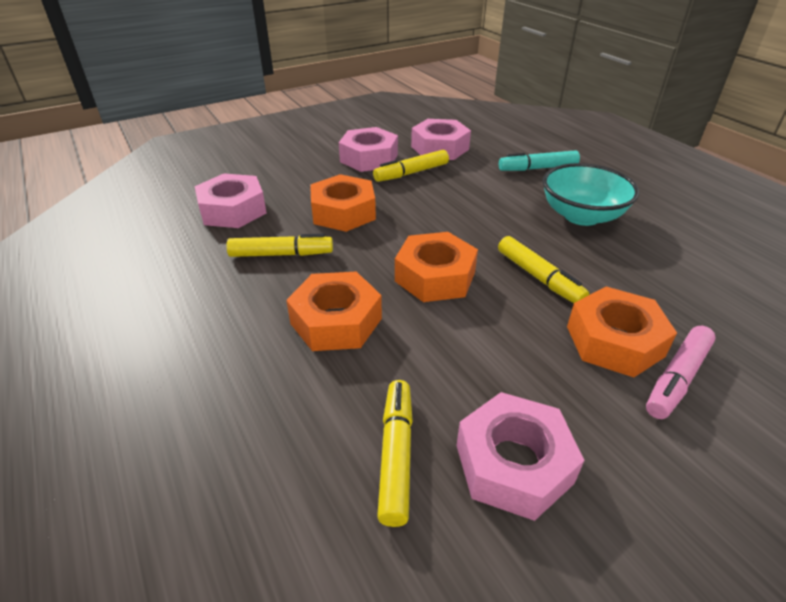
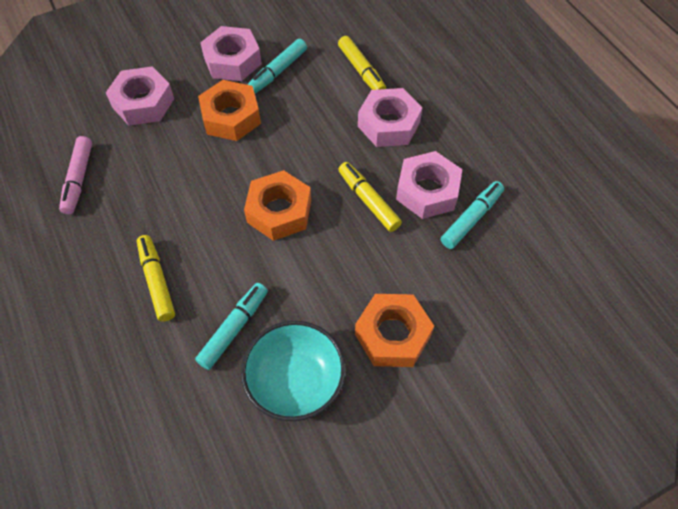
orange nut: [286,271,382,351] [310,174,376,232] [395,232,478,302] [567,287,677,377] = 4 -> [198,80,261,141] [244,170,311,241] [355,294,434,367] = 3
turquoise marker: [499,150,580,171] = 1 -> [195,283,268,370] [247,39,307,93] [441,181,504,249] = 3
yellow marker: [226,234,333,257] [373,150,449,182] [377,380,413,527] [498,236,590,303] = 4 -> [137,235,175,322] [338,36,386,90] [338,162,402,232] = 3

